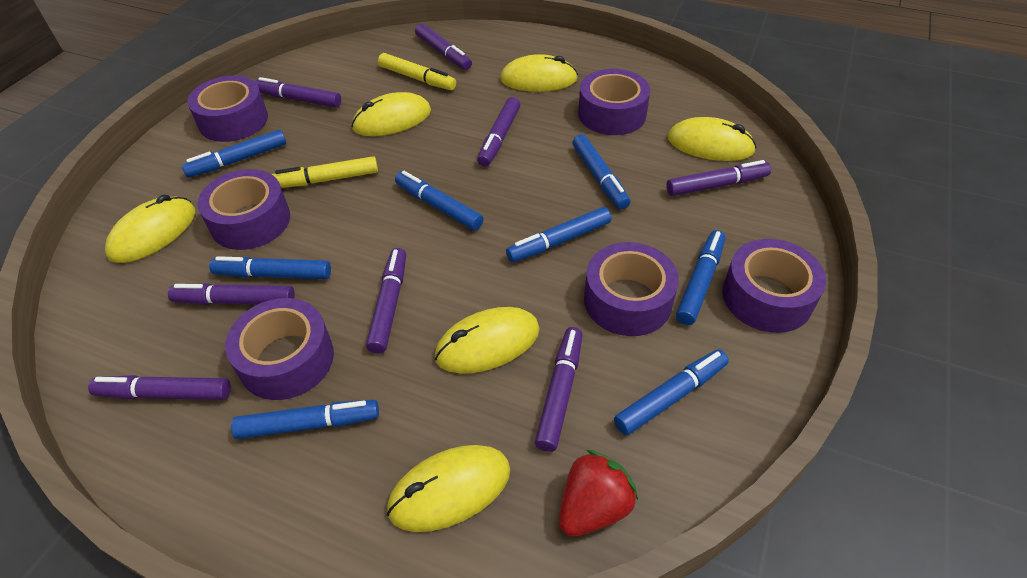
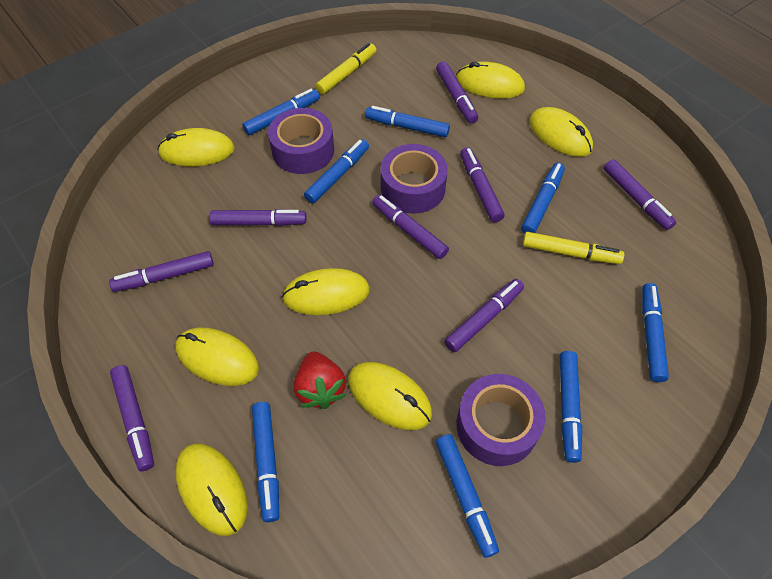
purple tape: [187,76,268,142] [197,169,290,250] [225,298,334,400] [578,69,650,135] [584,242,679,336] [722,239,826,333] = 6 -> [268,108,334,174] [381,144,448,214] [457,374,545,466] = 3
yellow mouse: [105,194,195,263] [351,92,431,136] [387,445,510,532] [435,307,540,374] [500,54,578,92] [668,117,757,161] = 6 -> [157,128,235,166] [175,327,259,386] [175,443,248,536] [282,268,370,315] [348,362,432,430] [456,62,525,99] [529,107,593,157] = 7

